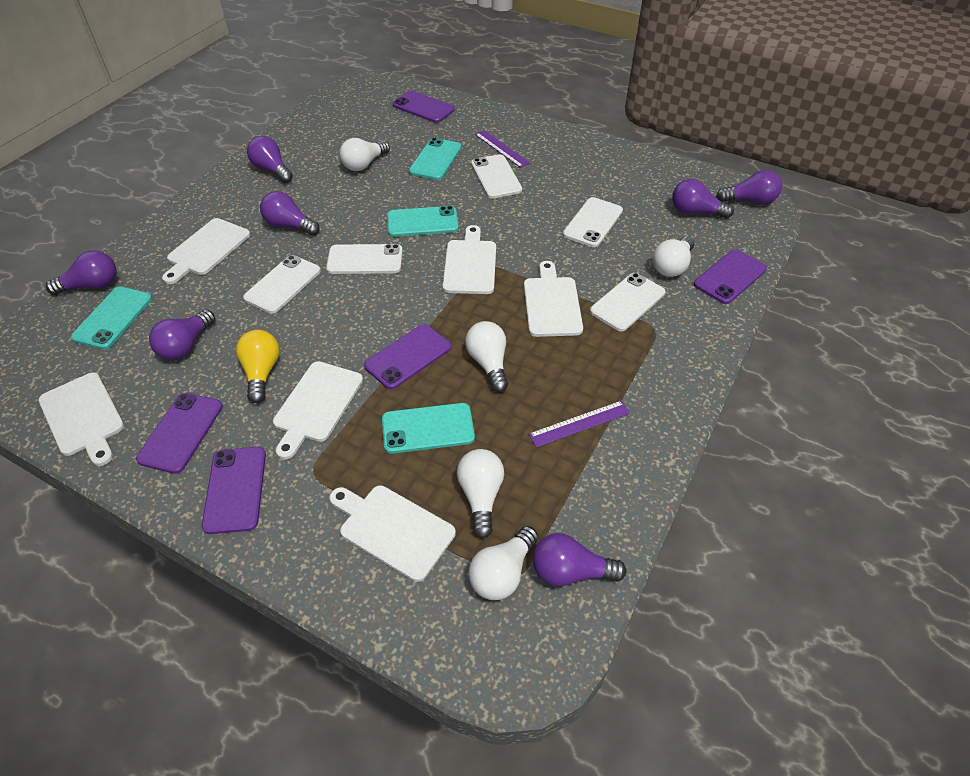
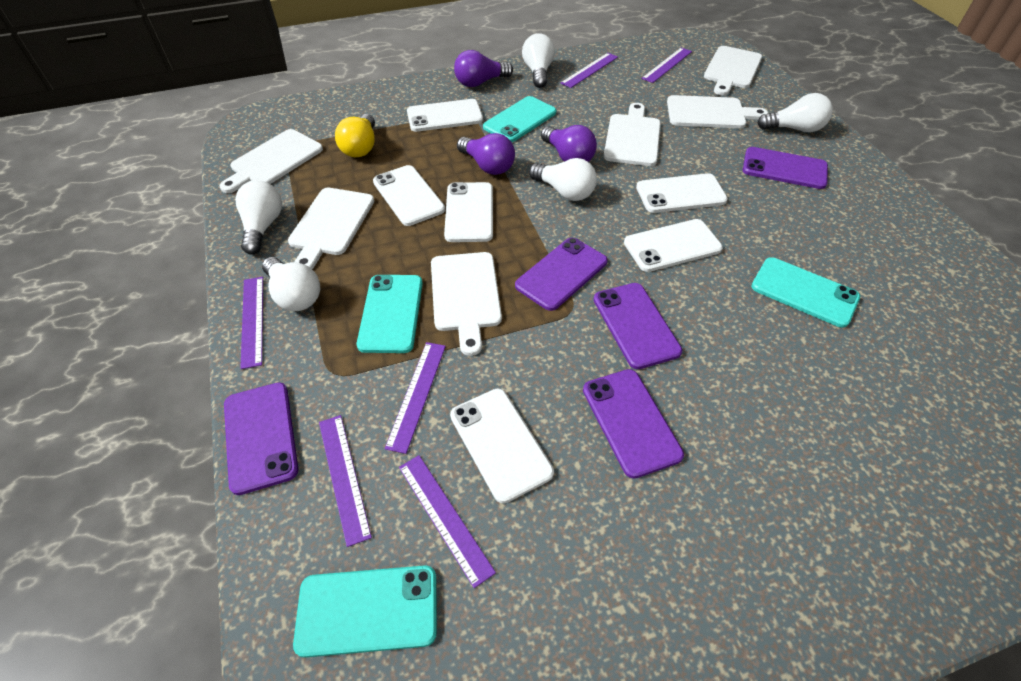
purple light bulb: [46,250,116,295] [149,310,215,360] [247,136,293,183] [260,191,320,236] [533,533,626,586] [672,179,734,219] [716,170,782,205] = 7 -> [454,50,513,87] [457,133,515,175] [541,125,597,162] = 3
purple ruler: [475,130,530,168] [529,401,630,448] = 2 -> [240,277,263,369] [319,415,372,547] [385,342,446,454] [399,455,496,588] [561,53,618,88] [641,48,692,83] = 6
white phone: [243,255,321,314] [326,244,403,274] [471,154,522,198] [563,197,623,247] [590,273,666,331] = 5 -> [373,165,445,226] [407,99,483,132] [444,182,493,242] [450,389,554,503] [624,219,723,272] [636,173,728,213] = 6

